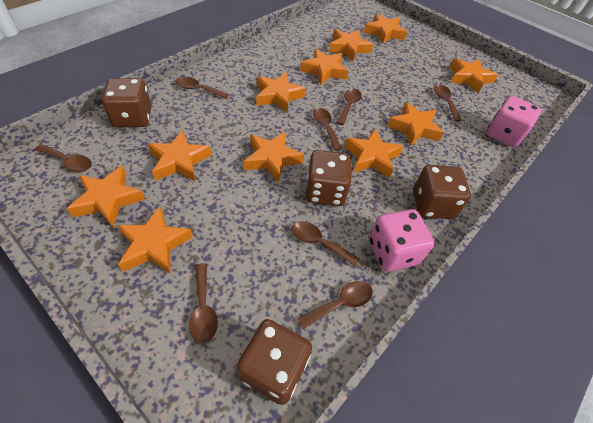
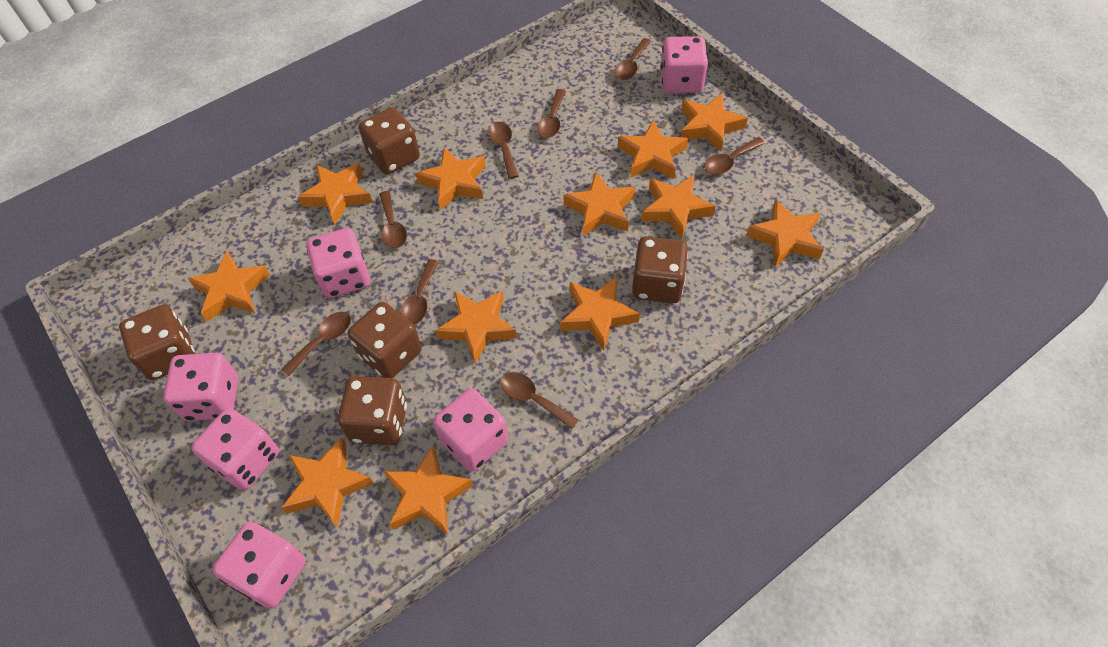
brown dice: [101,78,152,127] [237,319,312,405] [306,150,352,206] [413,165,471,219] = 4 -> [119,305,195,380] [338,376,407,446] [348,302,422,378] [359,107,420,174] [632,236,688,303] = 5
orange star: [67,166,145,227] [117,207,193,274] [148,130,211,181] [244,131,304,183] [256,72,306,113] [300,49,348,85] [329,29,374,61] [344,129,403,178] [363,14,407,44] [387,102,444,146] [450,58,498,93] = 11 -> [188,251,270,322] [281,437,374,528] [298,162,373,224] [383,446,473,535] [416,147,486,210] [435,291,517,364] [560,277,640,351] [563,172,636,236] [618,120,688,179] [641,175,716,239] [681,93,748,152] [746,199,823,267] = 12
pink dice: [369,209,435,272] [486,96,541,147] = 2 -> [163,353,239,421] [191,408,279,490] [213,522,306,609] [306,228,370,298] [433,388,509,472] [661,36,708,93] = 6

